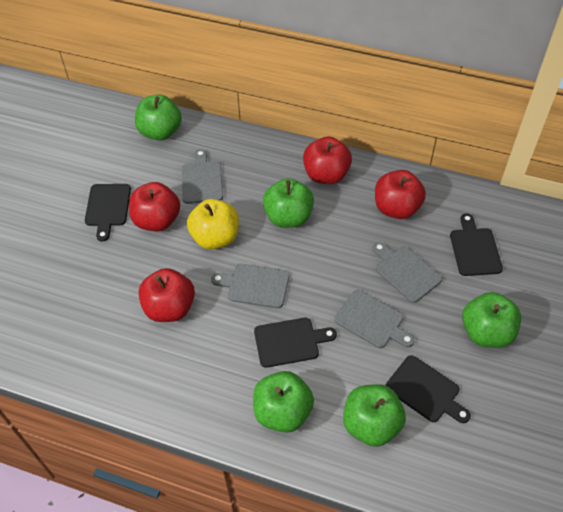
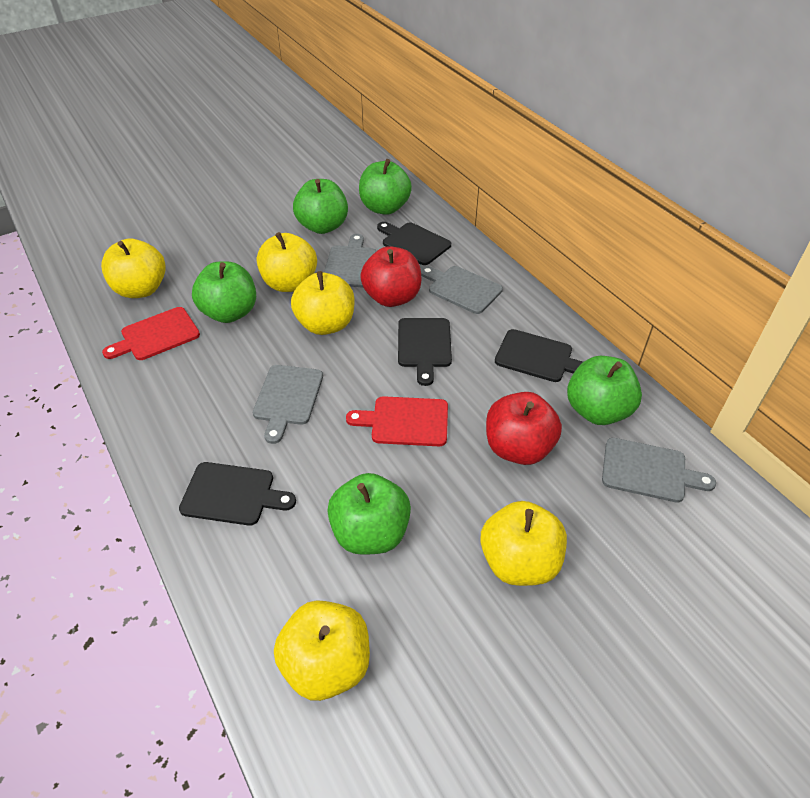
red apple: [129,182,180,231] [139,268,195,322] [303,136,352,184] [375,170,426,219] = 4 -> [360,246,421,307] [486,392,562,465] = 2
red cutting board: none = 0 -> [102,307,200,360] [346,396,448,446] = 2
yellow apple: [187,199,239,249] = 1 -> [101,238,166,298] [257,232,317,292] [274,600,370,701] [291,271,354,335] [480,501,567,586] = 5

